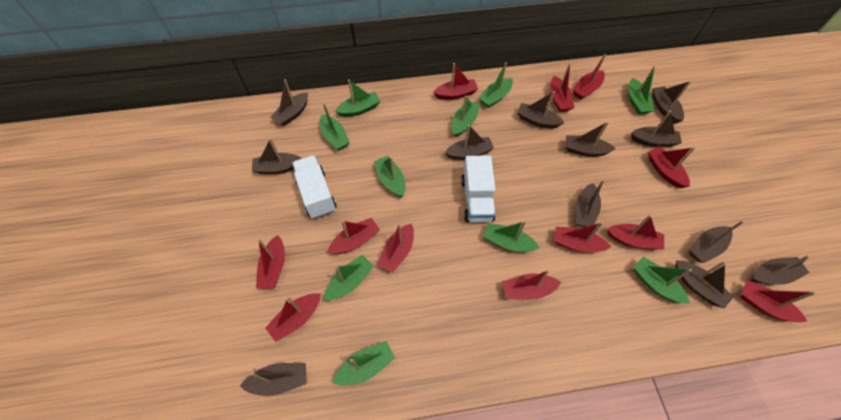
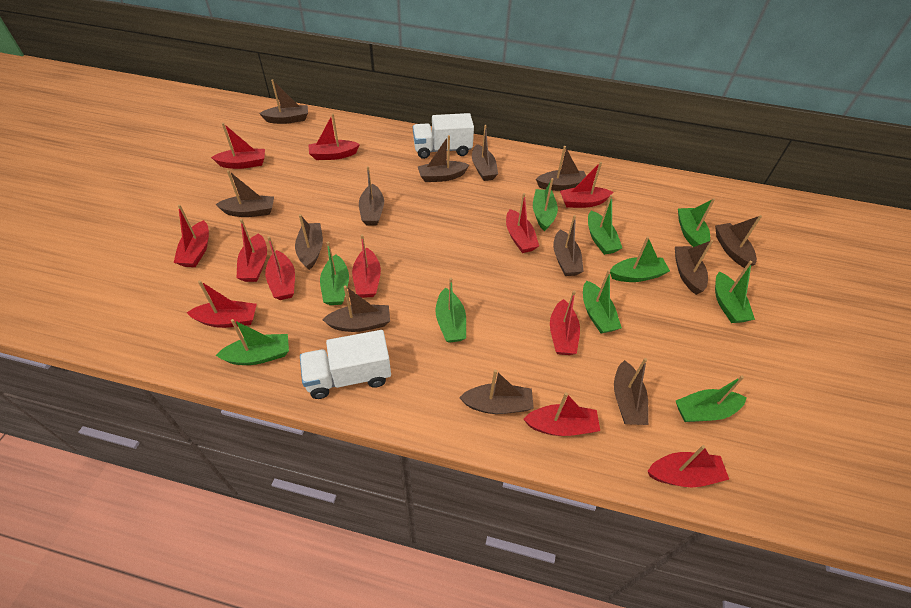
brown boat: [240,363,307,396] [252,138,302,174] [270,79,308,126] [445,125,494,160] [517,91,564,128] [566,121,616,157] [576,180,605,227] [631,110,682,147] [652,81,691,124] [675,260,734,308] [689,220,744,263] [751,255,810,285] = 12 -> [215,170,274,217] [259,79,308,124] [295,214,323,270] [322,285,390,332] [359,166,384,226] [418,135,469,182] [459,370,534,414] [472,125,498,181] [536,146,586,191] [553,215,584,276] [614,358,649,425] [675,240,713,295] [715,215,762,268] = 13

